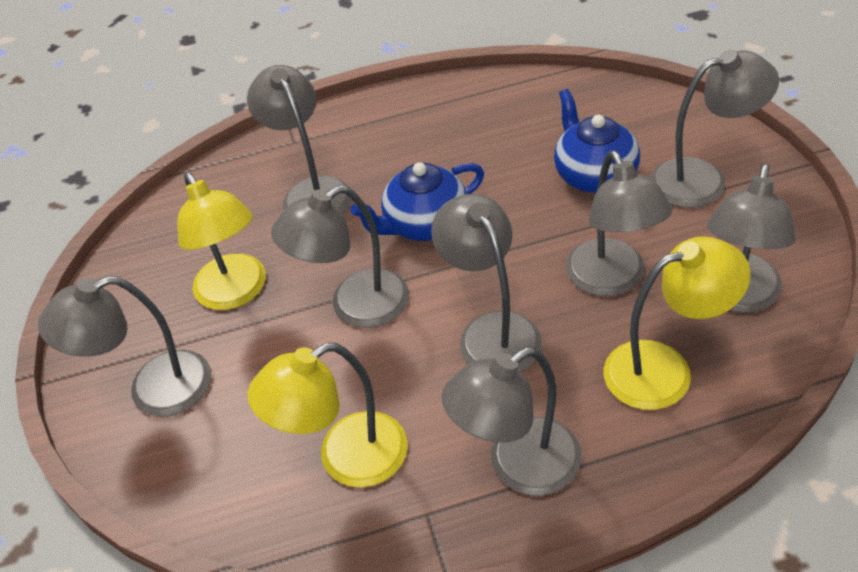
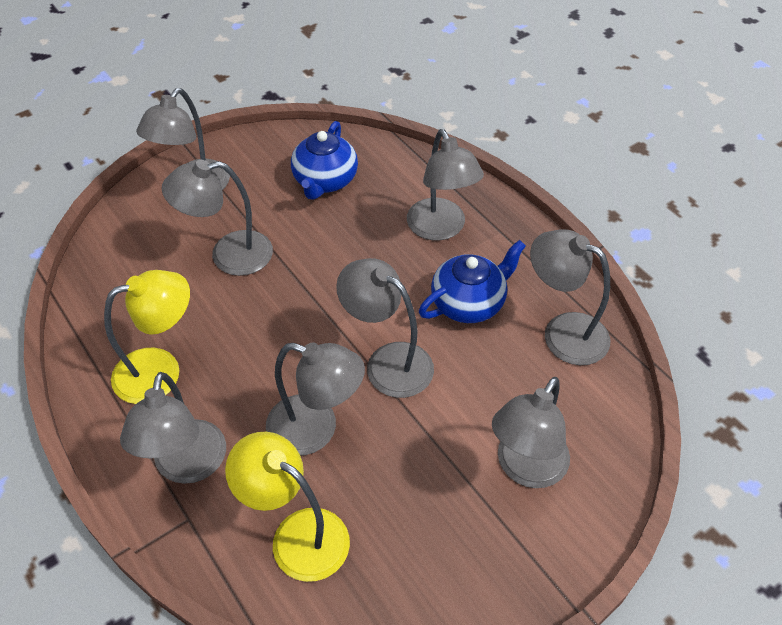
yellow lamp: [177,172,266,310] [248,343,408,488] [604,237,751,410] = 3 -> [104,270,190,404] [225,432,350,582] = 2

